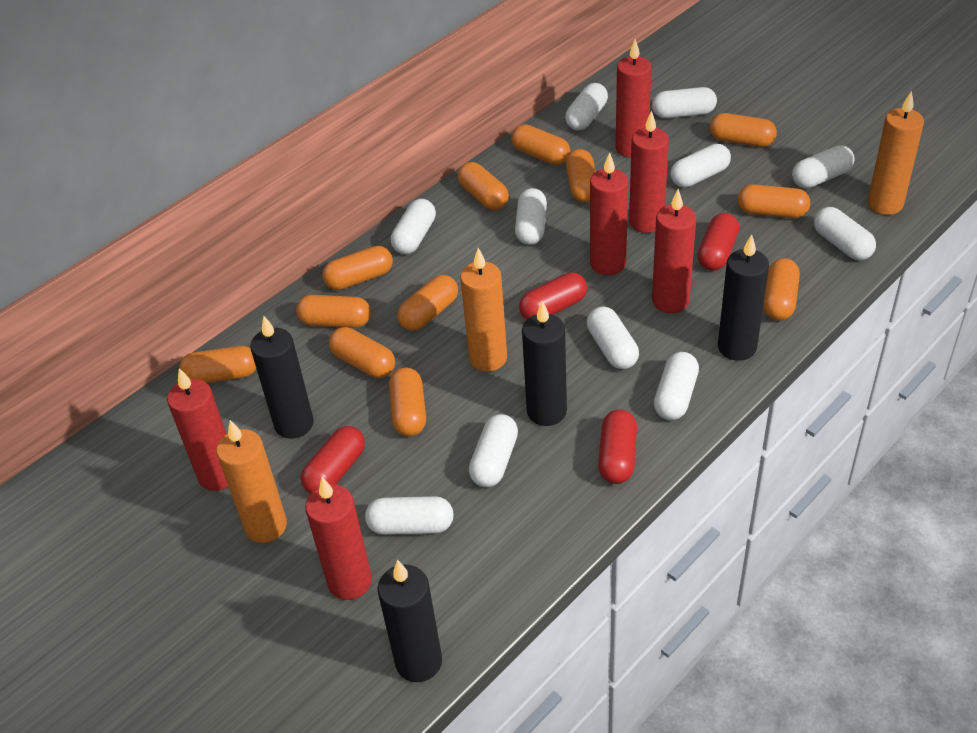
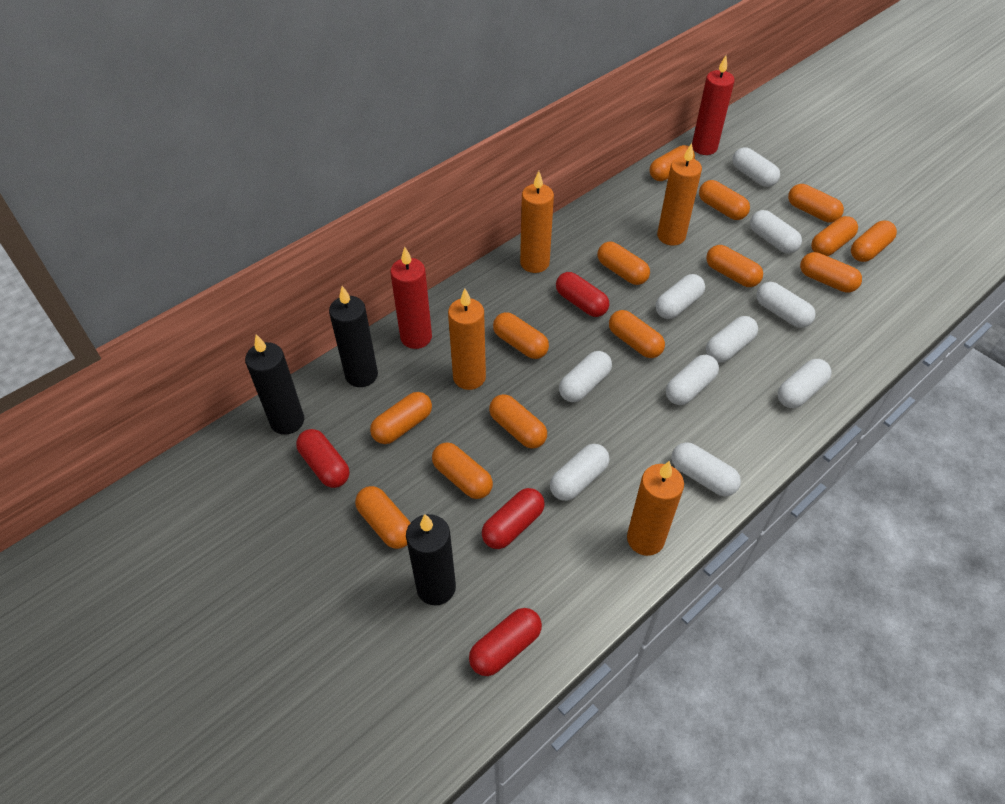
black candle: [250,316,314,439] [378,560,442,682] [522,301,567,426] [718,234,769,361] = 4 -> [245,334,304,435] [329,286,378,387] [406,514,456,605] = 3
orange candle: [216,420,287,543] [460,248,507,372] [868,91,924,215] = 3 -> [448,289,486,390] [520,171,554,273] [627,461,684,556] [657,143,702,246] = 4
orange capsule: [179,346,256,383] [296,295,371,328] [322,246,393,290] [329,327,395,378] [389,367,426,437] [397,275,458,331] [457,162,509,210] [511,124,570,165] [565,149,596,203] [710,113,777,147] [737,184,810,218] [763,258,800,320] = 12 -> [355,486,410,549] [370,392,432,444] [432,442,493,499] [489,394,547,449] [493,312,549,359] [597,242,650,285] [609,310,665,358] [650,145,695,181] [699,180,750,220] [706,245,763,287] [788,184,844,222] [800,252,862,293] [811,216,858,256] [851,221,897,262] = 14
red candle: [167,368,228,491] [305,477,372,600] [590,152,628,275] [616,39,652,158] [629,111,669,233] [652,189,696,313] = 6 -> [390,247,432,349] [692,56,735,155] = 2
white capsule: [365,496,454,535] [391,199,436,254] [469,414,518,487] [515,188,547,245] [565,83,608,130] [587,306,639,369] [652,87,717,118] [654,352,699,420] [670,144,731,188] [792,145,855,188] [814,207,876,260] = 11 -> [550,444,609,501] [559,351,612,402] [655,274,705,319] [666,355,719,405] [671,442,741,496] [706,316,758,363] [733,147,780,187] [750,210,802,254] [756,282,816,328] [777,359,832,408] = 10

